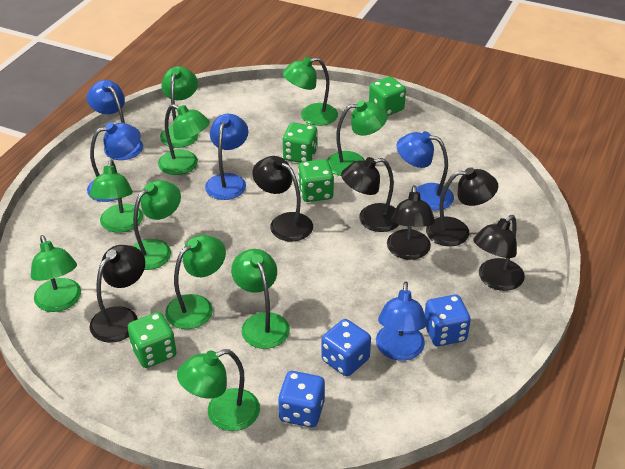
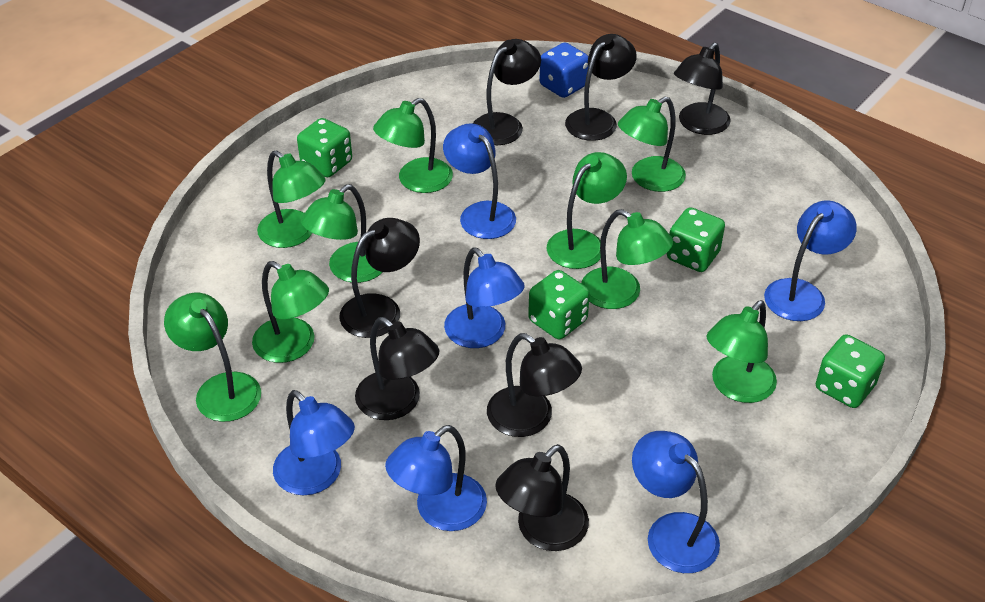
black lamp: [90,245,145,343] [253,156,313,242] [341,157,399,232] [387,185,435,260] [426,167,498,246] [473,215,525,291] = 6 -> [339,218,420,338] [355,317,439,420] [473,39,541,145] [487,333,582,437] [495,444,589,551] [565,34,637,141] [674,43,731,135] = 7
blue dice: [278,371,325,427] [321,319,371,376] [425,295,471,346] = 3 -> [539,43,589,98] = 1
blue lamp: [87,80,143,160] [87,122,141,202] [205,114,248,200] [376,282,427,361] [396,131,454,211] = 5 -> [273,390,355,495] [385,425,487,531] [443,123,516,239] [444,247,525,348] [632,431,720,573] [764,200,857,321] = 6
green lamp: [31,235,81,312] [90,159,143,233] [132,180,181,270] [158,104,210,175] [160,66,199,148] [165,235,226,329] [177,349,260,431] [231,249,290,349] [283,57,338,126] [327,100,388,176] = 10 -> [164,293,261,422] [252,261,329,363] [257,151,326,248] [301,184,382,283] [373,98,453,193] [547,152,627,269] [581,209,673,309] [618,97,686,192] [707,300,777,403] = 9

